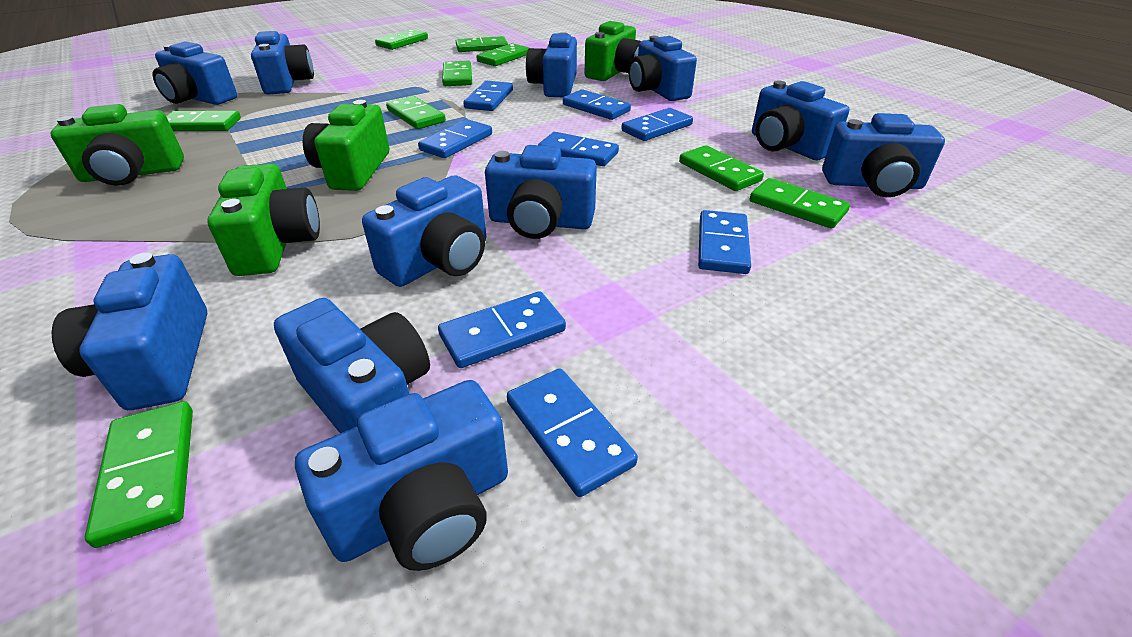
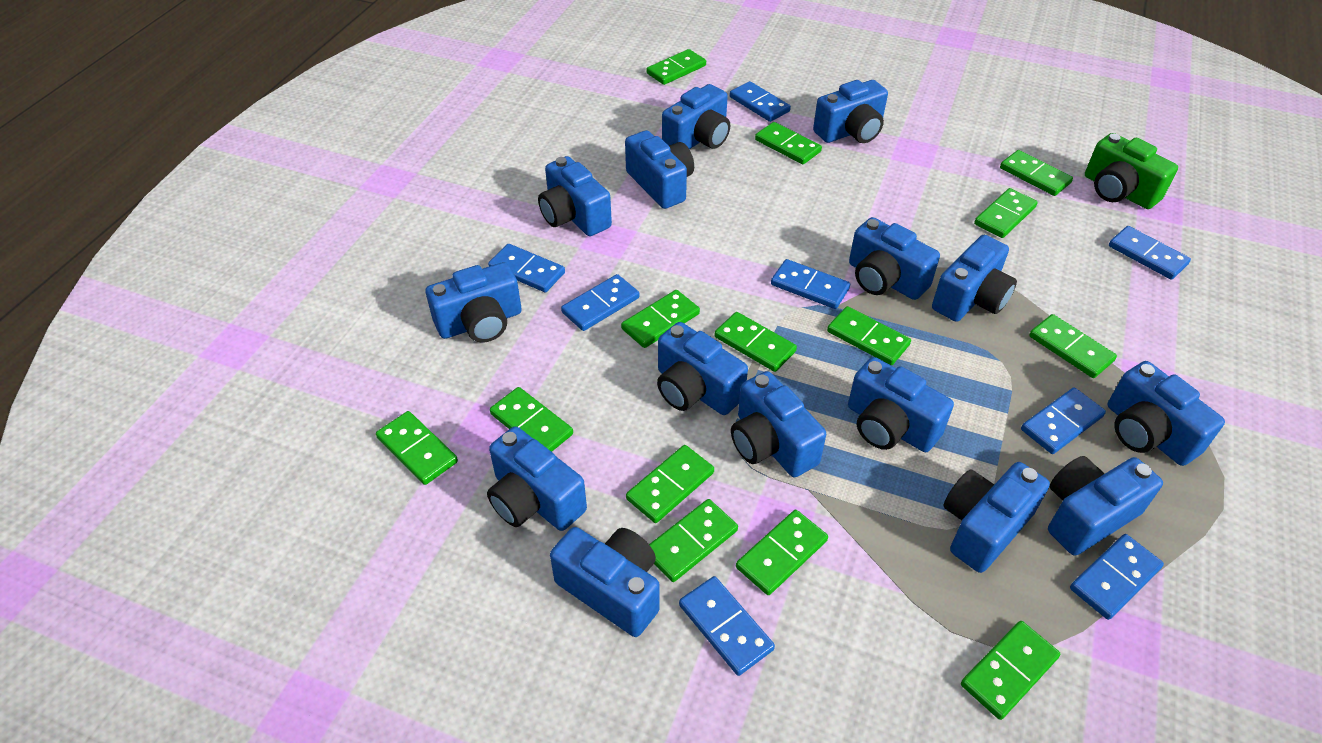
blue camera: [52,253,207,410] [153,41,237,105] [251,31,314,95] [274,298,430,433] [295,380,508,571] [362,175,486,287] [485,145,597,239] [526,32,577,97] [629,36,697,101] [752,81,849,160] [822,113,945,197] = 11 -> [426,262,522,343] [487,426,587,531] [538,156,612,236] [550,527,660,637] [625,130,694,209] [657,322,748,415] [662,84,730,149] [731,371,826,477] [813,80,888,143] [848,357,954,452] [849,217,940,300] [932,235,1017,322] [944,462,1050,573] [1048,456,1163,556] [1107,361,1225,466] = 15
green camera: [50,104,184,186] [207,164,320,276] [303,100,389,191] [585,21,641,81] = 4 -> [1085,133,1178,209] = 1
green domino: [85,401,193,548] [166,111,241,131] [375,29,428,50] [386,96,446,129] [442,60,472,86] [456,36,508,52] [476,43,529,66] [679,145,764,191] [750,178,850,228] = 9 -> [376,411,458,485] [490,387,573,452] [621,290,700,348] [626,445,714,523] [647,49,706,85] [649,499,738,582] [715,312,797,372] [736,510,828,595] [755,122,822,164] [827,306,911,365] [961,621,1060,720] [974,188,1038,238] [1000,150,1073,196] [1029,314,1117,378] = 14

